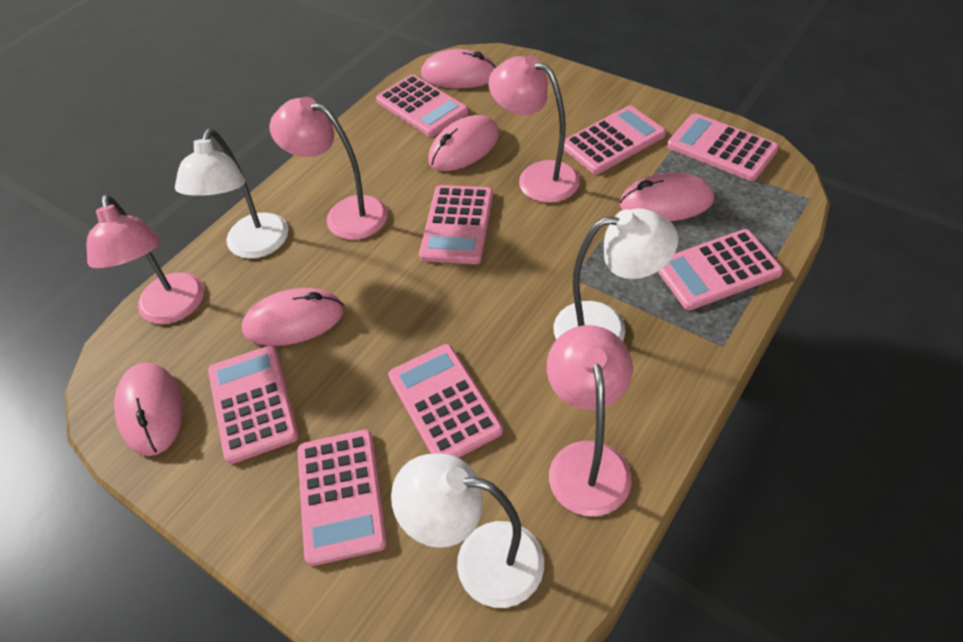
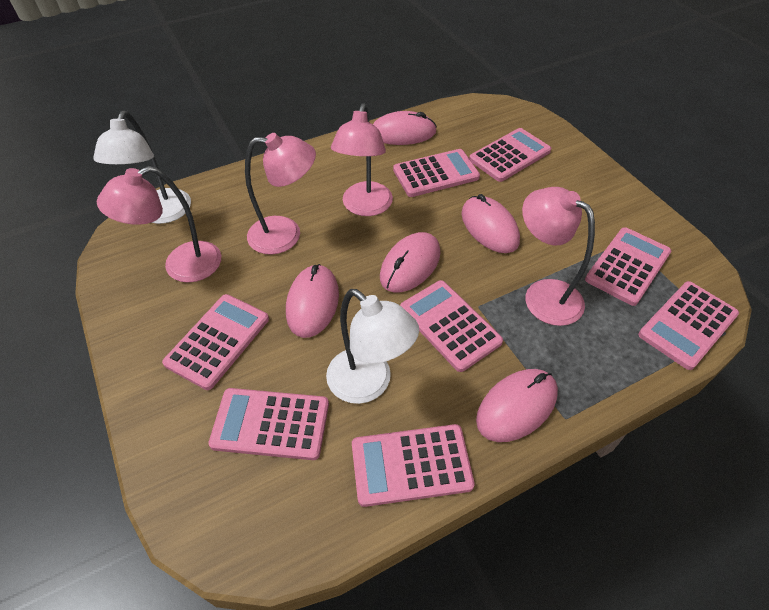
white lamp: [175,129,288,259] [391,454,544,608] [554,209,678,341] = 3 -> [93,111,191,224] [326,289,419,404] = 2

